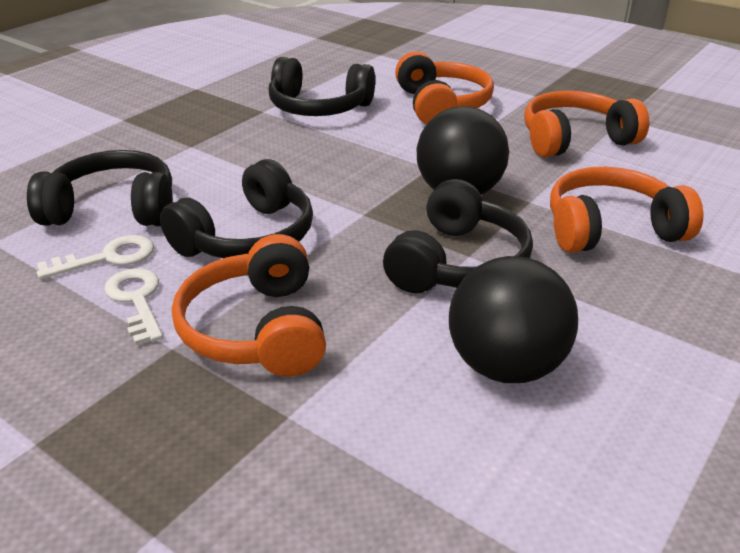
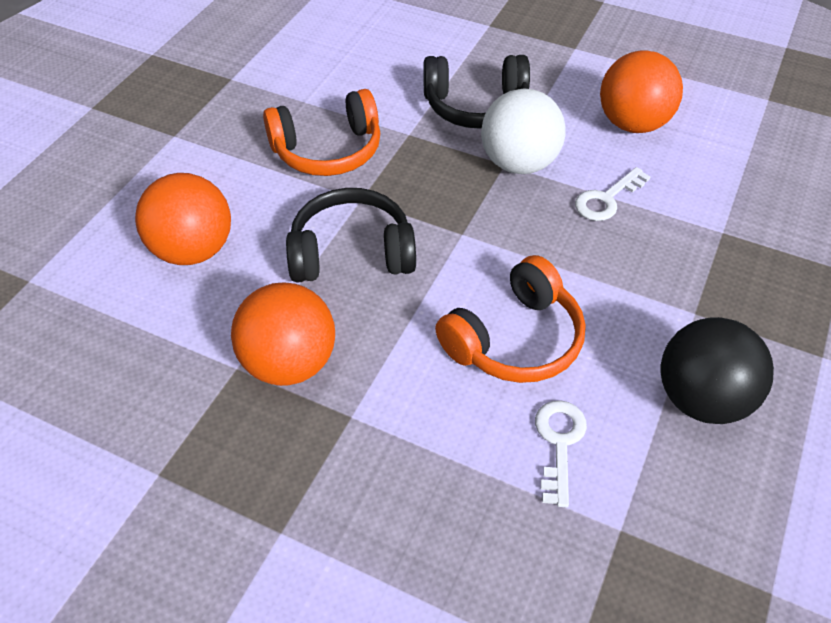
black ball: [417,106,509,195] [449,256,578,383] = 2 -> [661,317,774,424] = 1
black headphones: [27,150,173,226] [160,159,313,258] [269,57,375,116] [383,179,533,293] = 4 -> [286,188,416,283] [423,55,530,129] = 2
orange ball: none = 0 -> [135,173,231,265] [231,283,335,386] [600,50,683,133] = 3
orange headphones: [172,234,326,377] [395,51,494,124] [524,91,649,157] [550,167,704,253] = 4 -> [263,89,380,176] [435,255,586,383] = 2
white ball: none = 0 -> [481,88,566,174] = 1

